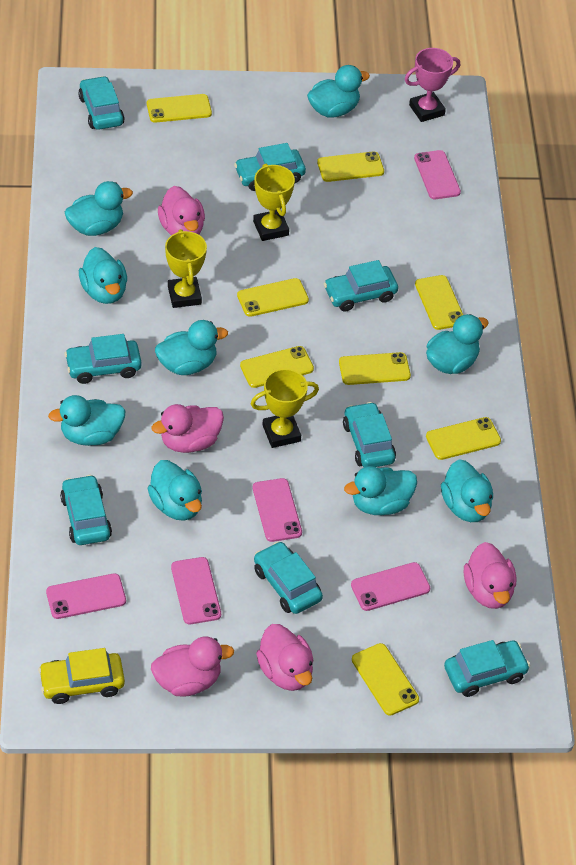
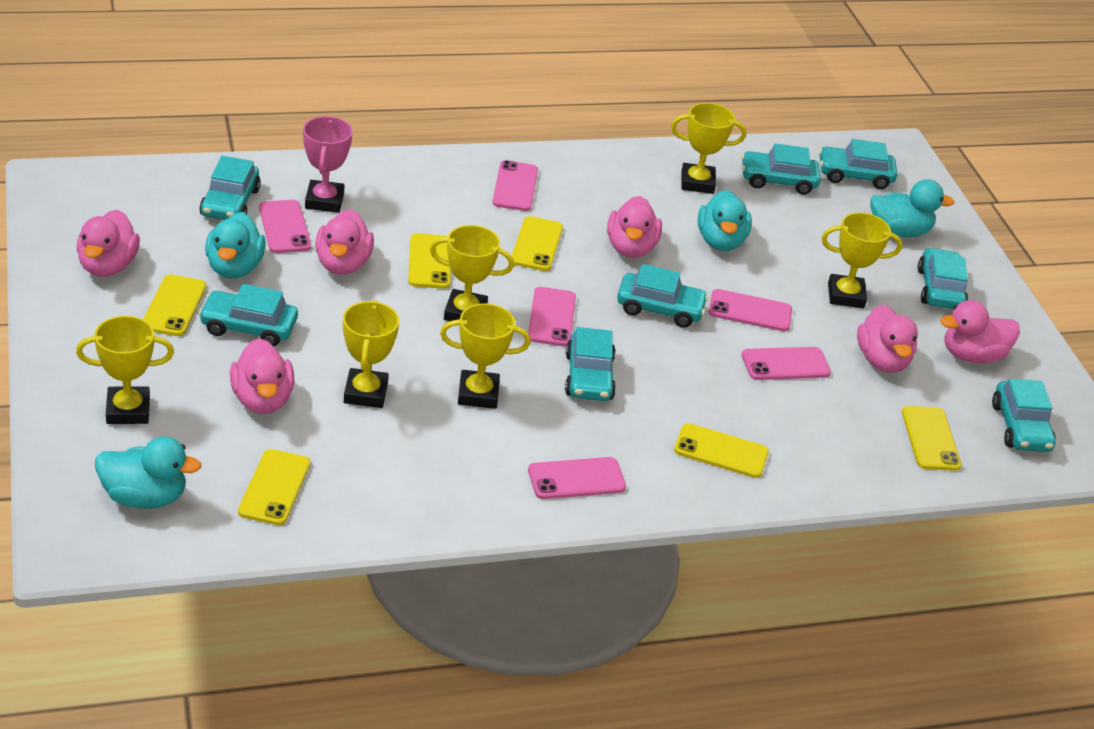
pink duck: [151,404,224,453] [151,636,234,697] [158,186,205,235] [256,624,314,691] [464,542,516,609] = 5 -> [76,210,140,277] [230,338,295,414] [315,209,374,275] [607,196,662,258] [857,304,918,373] [940,300,1020,363] = 6
pink phone: [46,573,126,619] [171,557,221,624] [253,478,302,542] [351,562,430,611] [414,150,461,199] = 5 -> [259,200,311,253] [492,160,538,211] [528,287,576,346] [528,457,626,499] [709,289,792,331] [742,347,831,380] = 6
turquoise duck: [48,395,125,446] [65,181,133,236] [79,247,127,304] [147,460,202,521] [155,320,228,375] [307,65,370,117] [344,466,417,515] [426,314,489,374] [441,459,493,522] = 9 -> [95,437,201,509] [205,212,266,278] [698,190,752,251] [871,179,955,238] = 4
yellow car: [38,648,125,704] = 1 -> none = 0
yellow phone: [147,94,212,123] [237,278,309,317] [240,346,314,388] [317,151,384,182] [339,352,411,385] [352,643,419,716] [415,275,463,330] [426,417,501,460] = 8 -> [143,274,207,336] [238,449,311,525] [408,233,451,289] [511,216,563,271] [674,423,769,478] [902,406,962,471] = 6
yellow trophy: [165,229,207,308] [251,369,319,448] [253,164,295,241] = 3 -> [76,316,174,424] [343,300,399,408] [430,225,514,321] [440,303,531,409] [671,103,746,194] [822,212,902,308] = 6

